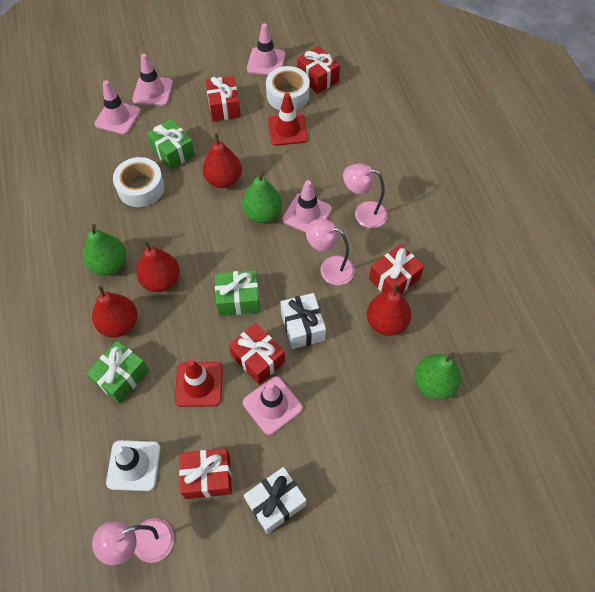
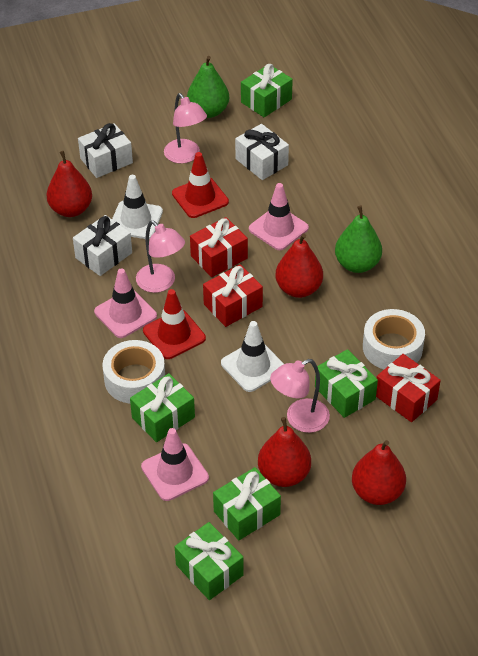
green gift: [86,341,149,403] [147,119,195,170] [215,270,260,316] = 3 -> [130,373,195,442] [175,522,243,600] [213,467,281,541] [241,64,293,117] [315,349,378,418] = 5
green pear: [83,224,127,275] [242,171,282,223] [414,352,462,400] = 3 -> [187,56,229,118] [335,205,382,273] = 2
pink traffic cone: [94,80,141,135] [132,53,173,106] [243,376,303,435] [247,23,286,75] [282,180,332,233] = 5 -> [94,268,157,338] [141,428,209,501] [249,183,309,250] = 3
red gift: [179,448,232,499] [205,76,241,121] [229,323,285,385] [297,46,340,94] [369,244,424,294] = 5 -> [190,217,248,277] [203,264,263,327] [376,354,441,422] = 3
white gift: [244,467,306,534] [280,293,326,349] = 2 -> [73,215,132,276] [78,123,133,178] [235,124,289,180] = 3
white traffic cone: [106,440,161,491] = 1 -> [112,175,163,239] [221,321,284,392] = 2

